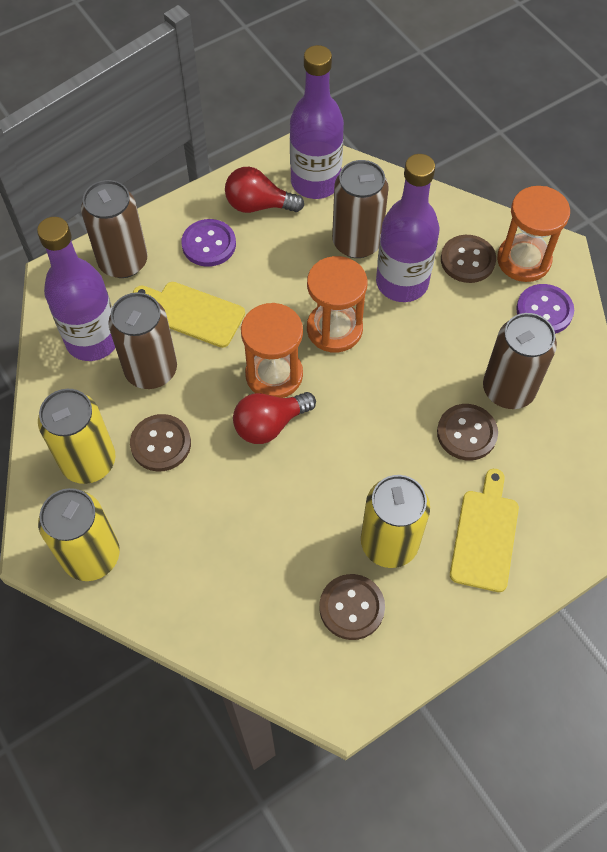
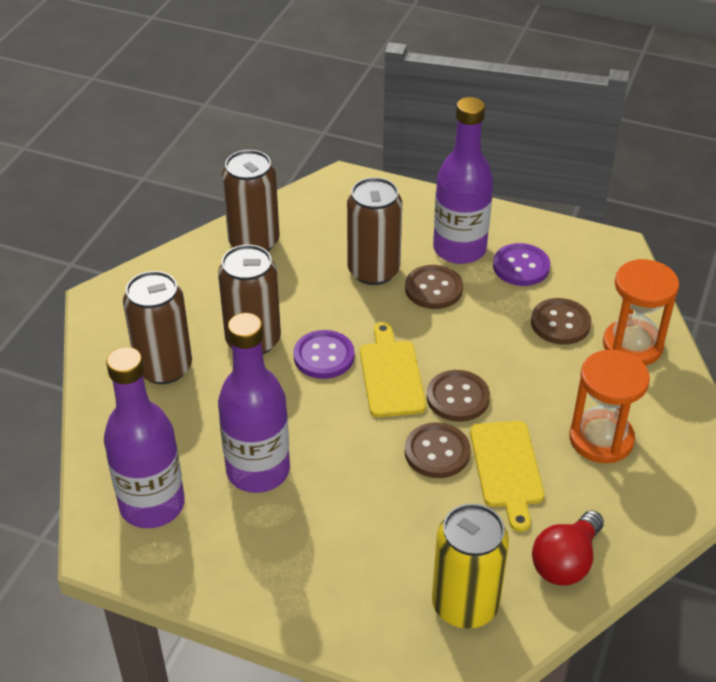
orange hourglass: [241,303,303,398] [307,256,367,353] [497,186,570,282] = 3 -> [569,350,650,463] [603,259,679,366] = 2
red light bulb: [225,167,304,213] [233,392,316,444] = 2 -> [532,511,604,586] = 1
yellow can: [38,389,116,484] [38,488,120,581] [361,475,430,568] = 3 -> [432,503,509,629] = 1

